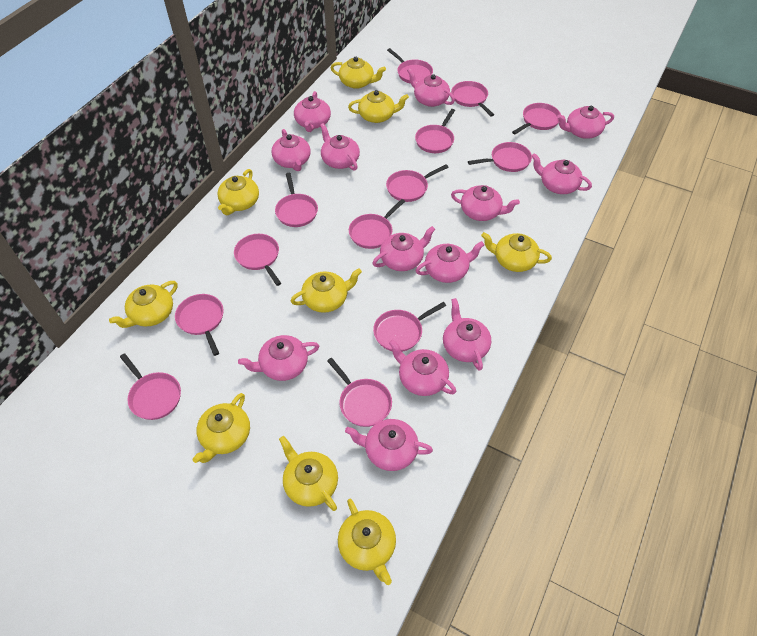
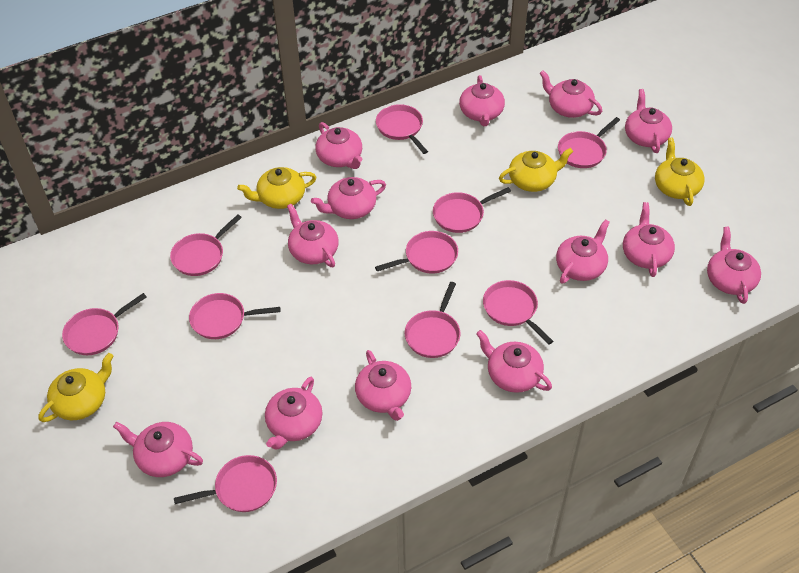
pink pan: [120,353,181,420] [175,294,224,356] [234,234,281,286] [275,173,318,227] [327,358,392,427] [349,199,405,249] [373,302,446,352] [386,164,449,202] [387,48,433,84] [415,109,455,153] [451,81,494,117] [468,142,532,172] [512,103,561,134] = 13 -> [62,293,146,355] [170,215,242,276] [174,455,277,512] [189,293,280,339] [375,231,458,274] [376,104,428,154] [405,282,461,358] [433,187,511,233] [483,280,553,345] [558,117,620,168] = 10
yellow teapot: [109,281,178,328] [192,393,250,463] [217,169,259,215] [279,436,338,511] [291,268,362,313] [331,57,386,89] [338,499,396,585] [348,90,409,123] [481,232,552,272] = 9 -> [39,353,113,422] [237,167,317,209] [499,148,573,192] [655,137,705,206] = 4

